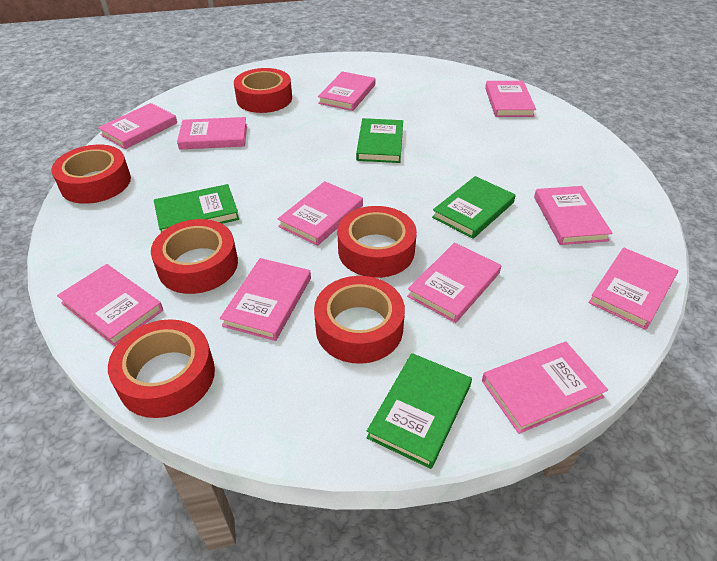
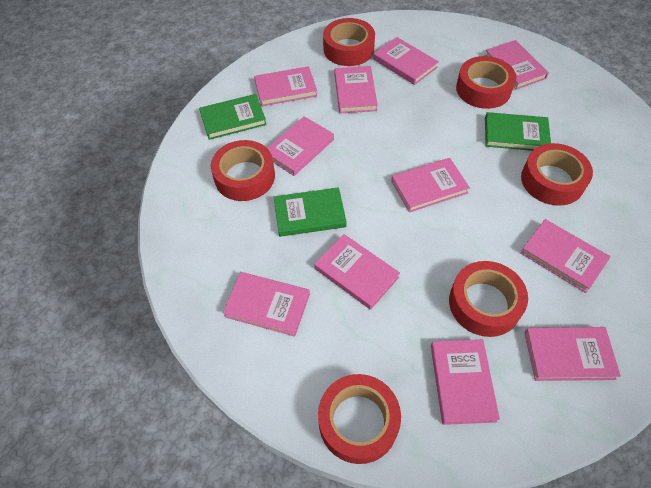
green book: [154,184,239,232] [356,118,403,163] [367,353,472,469] [432,176,516,239] = 4 -> [199,94,267,140] [274,187,347,237] [485,112,551,151] = 3

